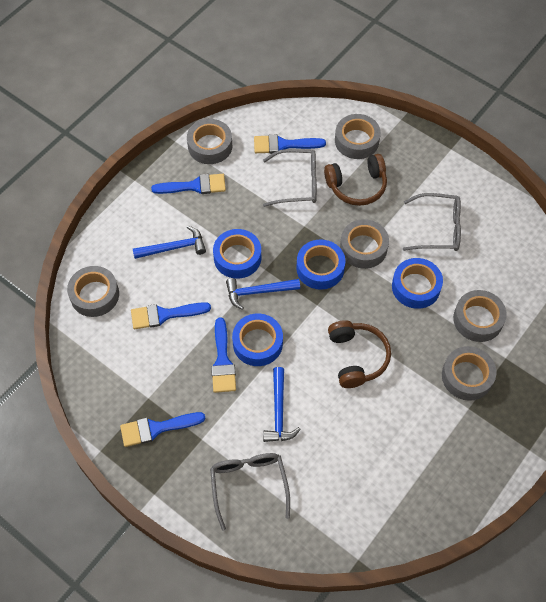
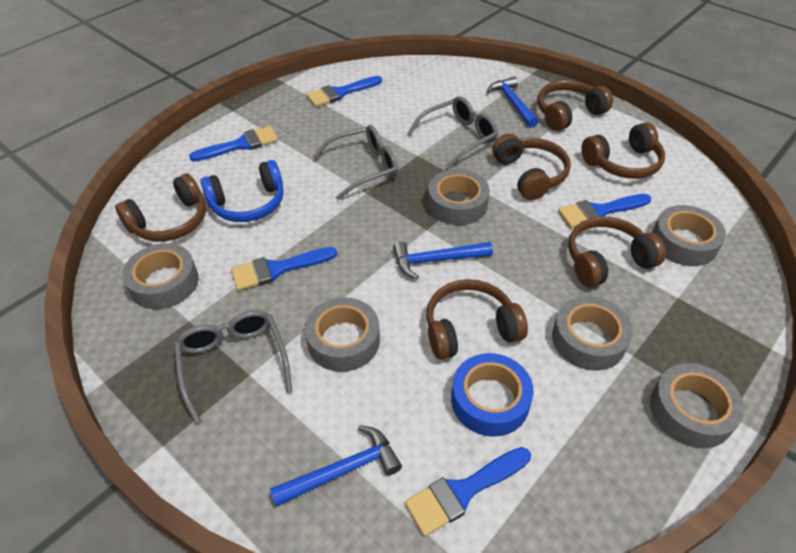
blue headphones: none = 0 -> [200,160,284,222] = 1
blue tape: [213,229,261,279] [232,314,283,366] [296,239,345,290] [392,258,443,309] = 4 -> [451,353,534,437] = 1
brown headphones: [324,154,387,206] [328,320,391,388] = 2 -> [115,173,206,242] [426,279,528,360] [492,134,571,200] [537,80,613,131] [568,216,666,287] [581,122,665,179] = 6

